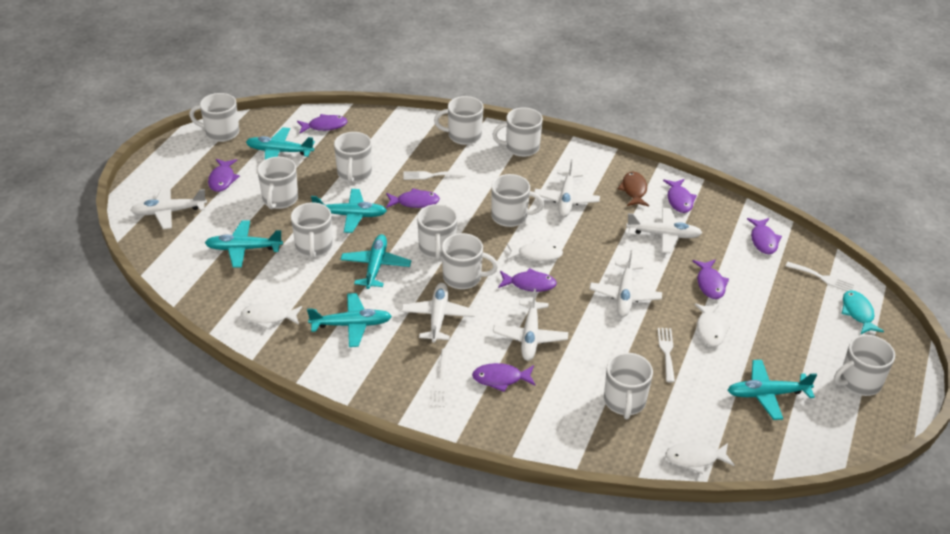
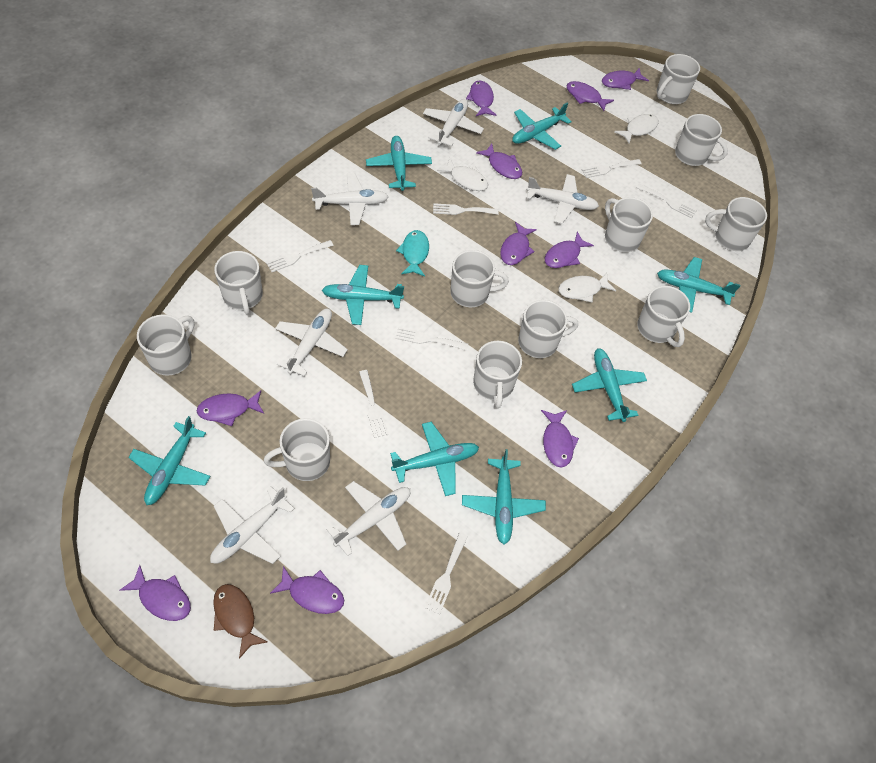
purple fish: [208,159,240,192] [297,114,348,133] [386,188,440,208] [472,363,536,392] [498,268,557,292] [663,179,697,213] [693,260,729,299] [747,218,782,254] = 8 -> [120,565,191,621] [196,390,264,426] [270,566,344,614] [466,80,496,116] [476,144,522,179] [500,222,537,265] [541,410,579,468] [545,232,594,268] [567,81,614,111] [602,68,649,90] = 10
turquoise plane: [205,221,283,268] [246,127,315,159] [307,293,392,347] [311,189,387,233] [340,234,411,289] [728,360,817,420] = 6 -> [128,416,210,505] [322,265,404,325] [366,136,432,191] [390,422,479,496] [462,449,546,544] [512,103,572,150] [572,348,647,422] [657,257,740,313] = 8
white fish: [241,303,302,329] [507,240,563,262] [665,442,734,474] [695,303,730,347] = 4 -> [437,158,488,191] [558,273,616,302] [615,114,659,144] = 3
white fork: [404,171,466,180] [430,348,450,407] [658,328,675,383] [786,262,855,291] = 4 -> [266,240,334,272] [359,370,389,438] [395,327,468,350] [425,533,468,615] [433,203,499,215] [582,159,642,178] [636,183,697,219] = 7

